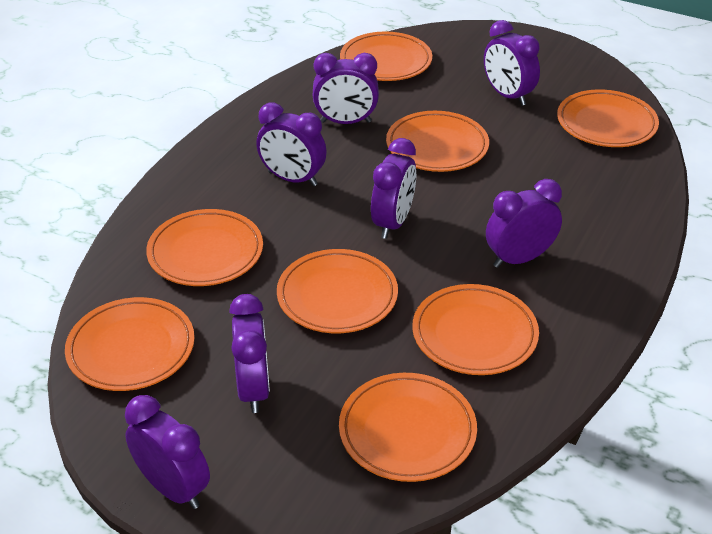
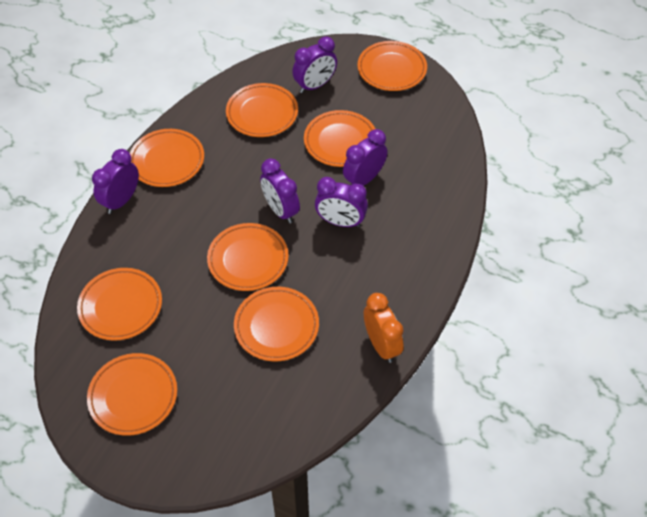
orange clock: none = 0 -> [364,293,404,363] = 1
purple clock: [125,395,210,509] [229,294,270,413] [256,103,327,186] [313,53,379,124] [371,138,416,239] [484,20,540,106] [486,179,562,268] = 7 -> [92,149,139,214] [260,158,300,223] [292,37,337,93] [315,177,368,227] [343,129,388,186] = 5

